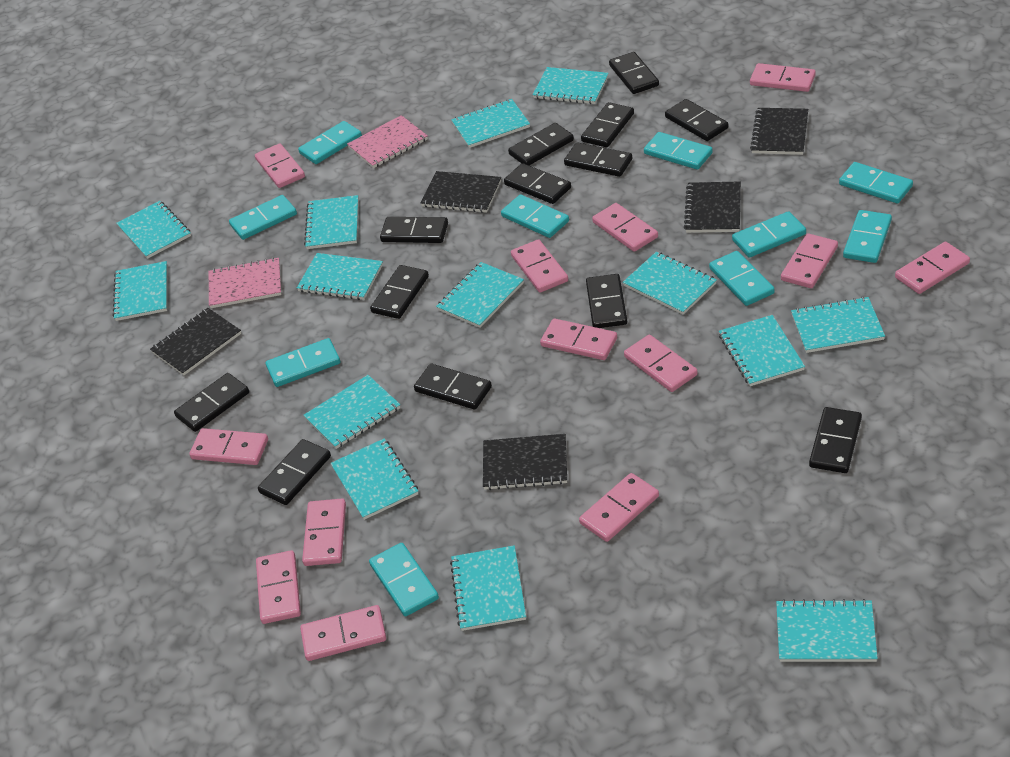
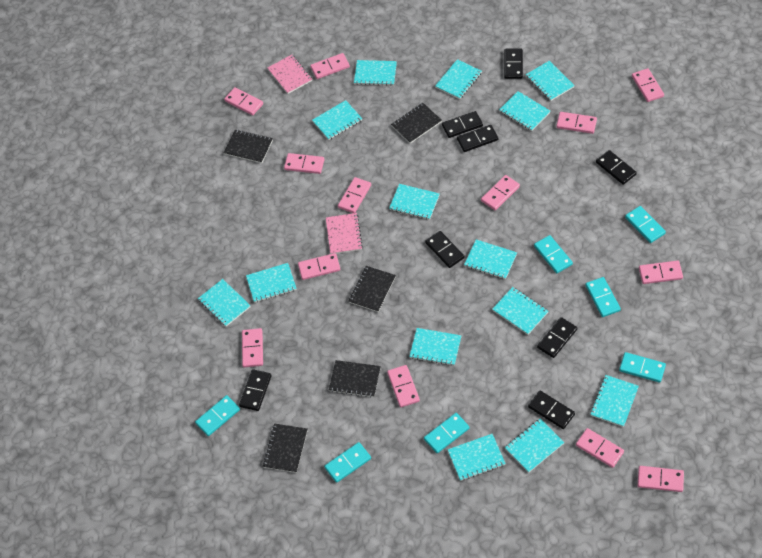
black domino: [174,373,249,432] [258,439,331,505] [370,265,429,319] [380,217,448,243] [414,364,492,410] [504,163,571,204] [508,123,574,165] [564,142,632,177] [581,102,634,147] [586,274,627,328] [609,52,659,94] [665,99,728,141] [809,407,862,473] = 13 -> [239,369,272,411] [425,231,465,268] [442,111,483,138] [457,125,498,152] [504,48,523,79] [528,391,575,429] [537,317,577,358] [596,150,637,185] = 8
turquoise domino: [229,195,297,240] [266,338,340,387] [298,121,362,164] [369,543,439,616] [501,194,569,238] [644,132,713,170] [709,251,775,306] [732,211,806,257] [839,162,913,203] [843,210,892,263] = 10 -> [195,395,240,436] [324,442,371,483] [424,413,470,453] [534,235,573,273] [585,277,621,317] [619,352,666,383] [625,206,666,243] = 7

